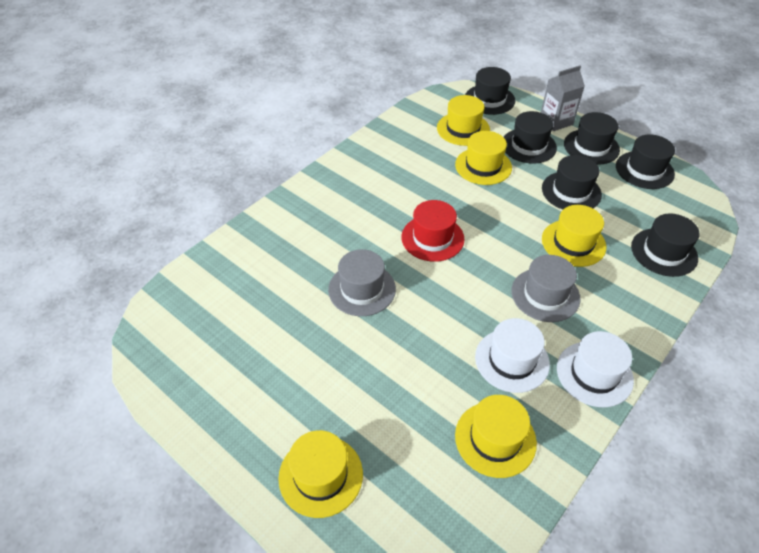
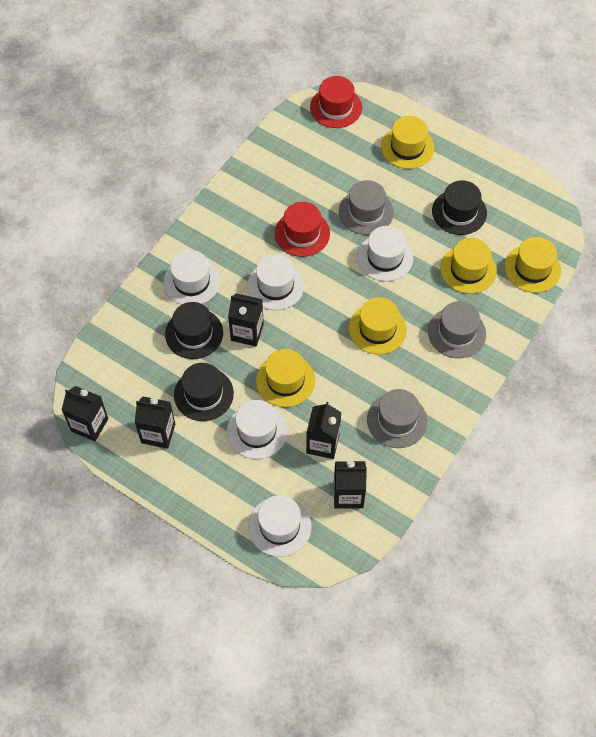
black carton: none = 0 -> [61,386,109,441] [135,396,175,449] [228,293,264,346] [306,402,341,459] [334,461,367,509] = 5
black hat: [465,67,515,115] [504,111,557,164] [542,155,602,209] [564,112,620,165] [616,134,675,189] [631,214,699,277] = 6 -> [165,302,223,359] [174,363,234,421] [432,180,487,235] = 3
grey carton: [541,66,585,131] = 1 -> none = 0
grey hat: [328,249,396,316] [511,255,580,322] = 2 -> [339,180,394,235] [367,389,427,448] [428,301,486,358] = 3
red hat: [401,200,465,262] = 1 -> [275,202,330,257] [310,76,362,128] = 2
white hat: [475,318,550,393] [557,331,634,407] = 2 -> [163,250,220,305] [227,400,288,459] [247,254,304,310] [248,495,312,557] [357,226,413,281] = 5

